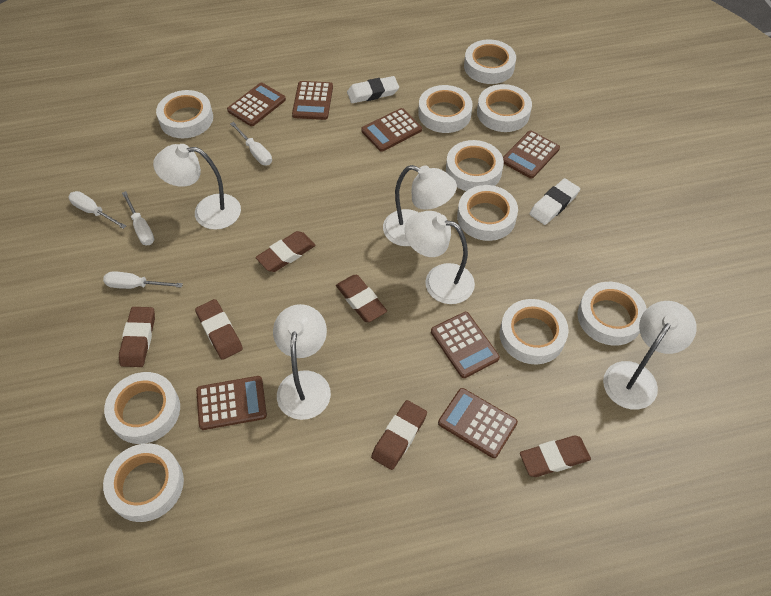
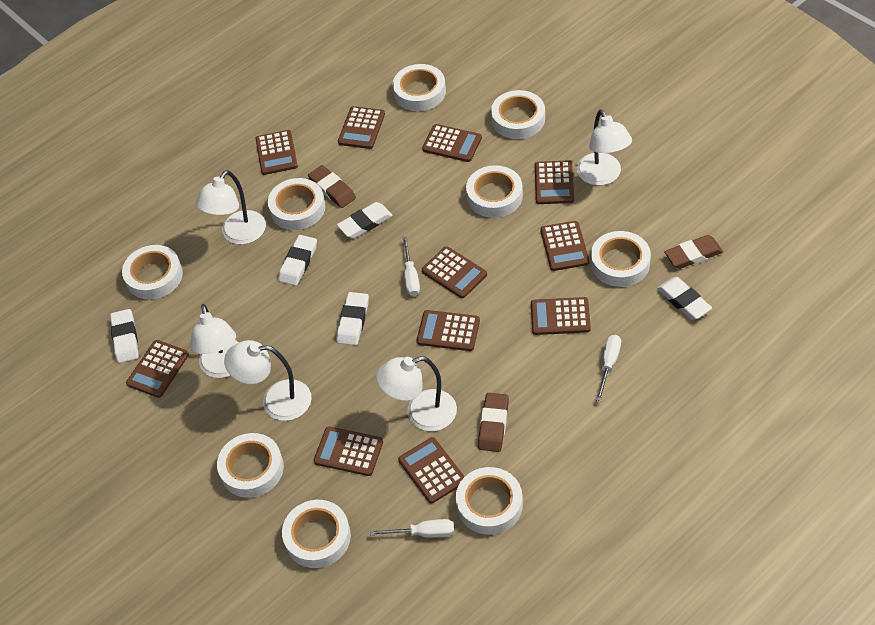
brown calculator: [196,376,267,430] [227,83,286,126] [292,81,333,120] [361,108,422,152] [431,312,500,378] [438,388,518,458] [503,130,560,179] = 7 -> [126,340,189,398] [255,130,298,175] [314,426,383,476] [338,106,385,149] [398,437,465,503] [417,310,480,351] [422,124,482,162] [422,246,487,298] [531,297,591,335] [535,160,574,204] [540,221,589,271] = 11
brown eraser: [119,307,155,367] [195,299,243,360] [256,231,316,272] [336,275,387,322] [371,400,427,470] [520,435,591,477] = 6 -> [308,165,356,208] [478,393,509,452] [664,235,723,269] = 3
white eraser: [347,76,399,103] [529,178,580,225] = 2 -> [110,309,139,363] [278,235,317,286] [336,292,369,346] [337,202,393,238] [657,277,712,320] = 5
white screwdriver: [68,191,126,229] [103,271,183,289] [122,191,154,245] [230,122,272,165] = 4 -> [370,519,454,537] [403,237,420,296] [596,335,621,401] = 3
white tape: [103,443,184,522] [104,372,180,444] [156,90,213,138] [418,85,473,133] [446,140,504,191] [457,185,518,241] [464,39,516,84] [477,84,532,132] [500,299,569,364] [577,282,647,346] = 10 -> [122,245,183,300] [217,433,284,498] [268,178,325,230] [282,500,351,568] [393,64,446,111] [456,467,523,535] [466,165,523,218] [491,90,545,139] [591,231,651,287] = 9

